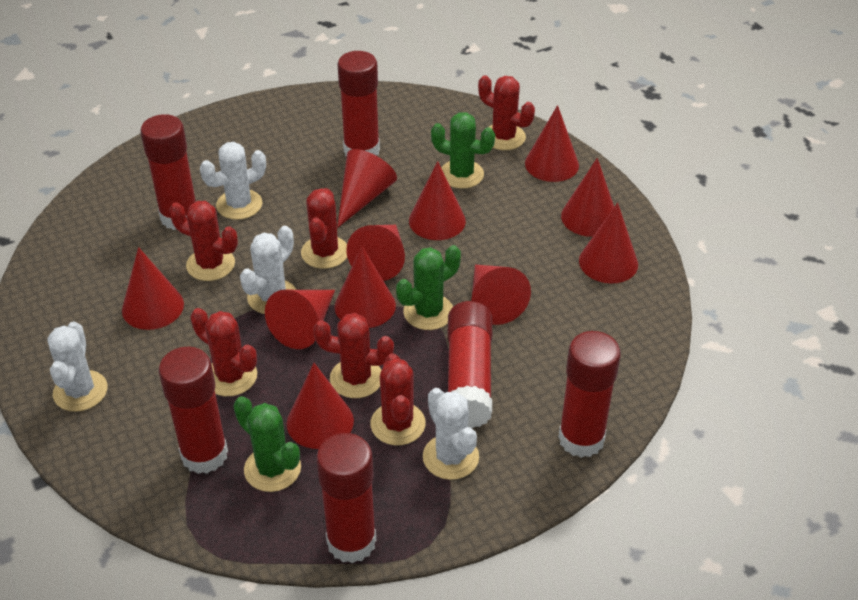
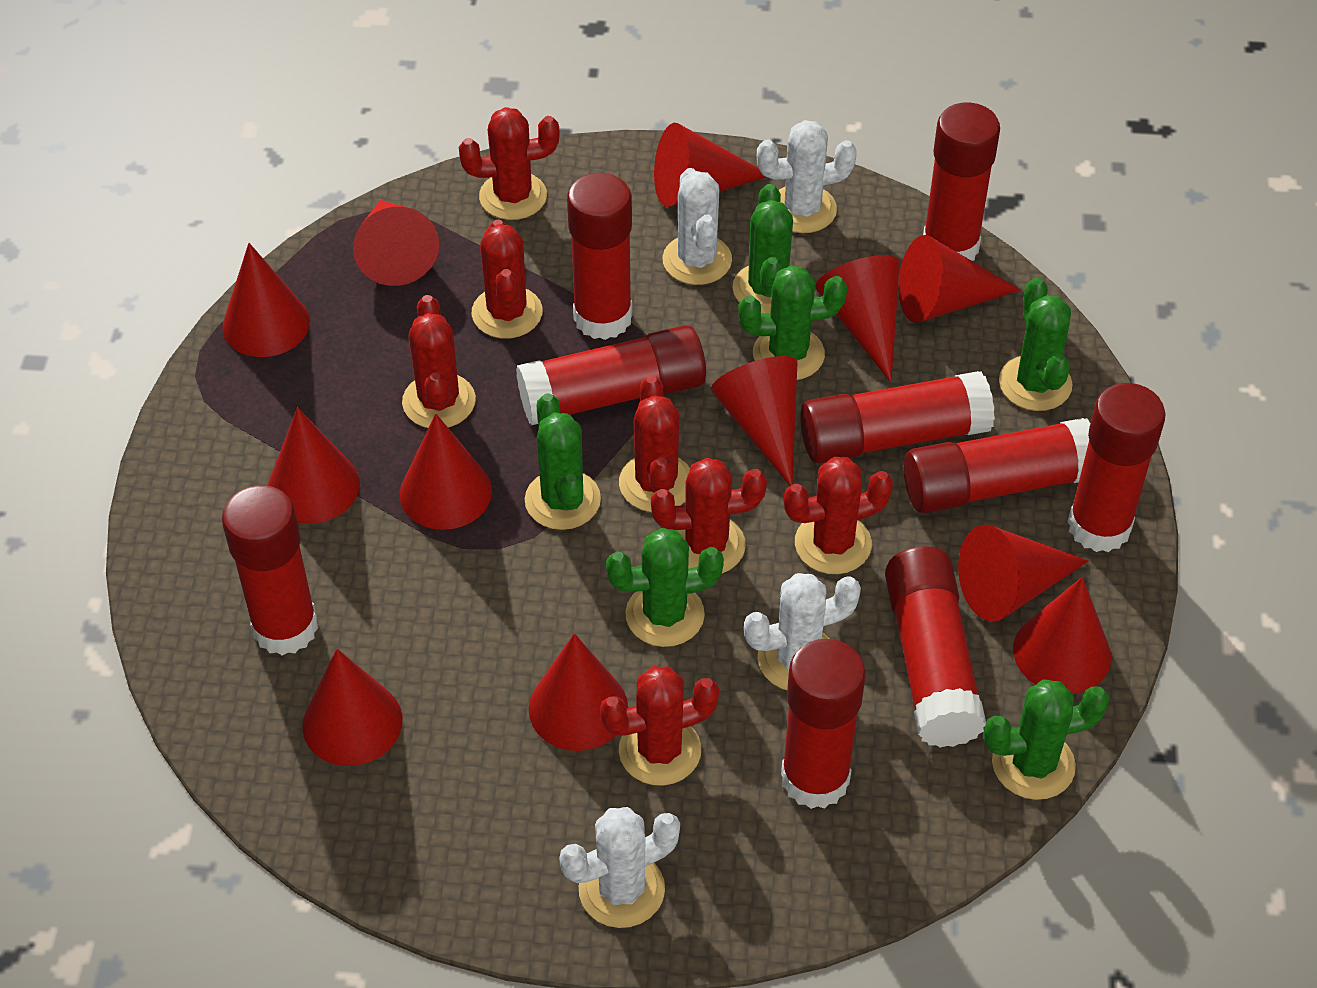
green cactus: [234,396,301,492] [396,245,461,330] [431,112,495,189] = 3 -> [525,393,601,530] [606,528,724,647] [733,184,793,314] [738,265,847,380] [983,679,1109,800] [999,278,1073,411] = 6
red cactus: [169,201,238,281] [190,308,257,396] [301,188,347,269] [313,313,394,398] [370,353,426,445] [478,75,535,150] = 6 -> [402,295,476,428] [459,107,560,220] [472,220,543,339] [600,666,719,786] [619,375,690,512] [651,458,767,573] [784,457,893,574] = 7
red cone: [122,247,184,330] [265,290,335,349] [287,363,354,449] [335,246,396,328] [337,149,397,228] [346,225,405,281] [409,161,466,240] [472,265,531,325] [525,105,579,182] [561,158,614,237] [579,203,638,284] = 11 -> [222,243,310,357] [268,407,360,524] [302,649,403,766] [353,200,439,286] [400,413,492,530] [529,633,628,751] [654,123,766,207] [711,356,797,486] [816,255,900,382] [898,235,1021,323] [958,525,1089,622] [1013,577,1111,694] = 12
red glue stick: [140,114,196,230] [159,347,228,474] [316,433,376,564] [337,51,380,157] [447,301,492,428] [558,331,621,458] = 6 -> [222,485,318,655] [516,325,706,425] [567,173,632,340] [781,639,866,809] [800,371,995,464] [885,546,986,748] [904,418,1090,513] [923,103,1000,261] [1068,383,1166,552] = 9

